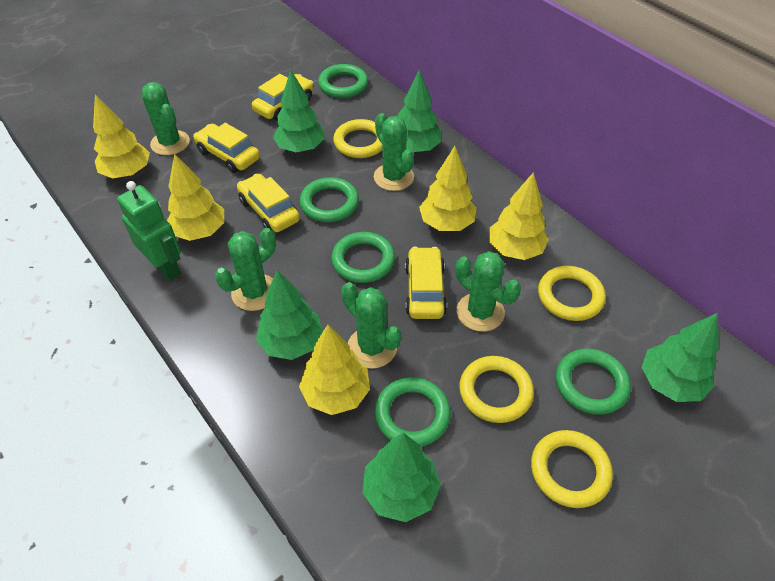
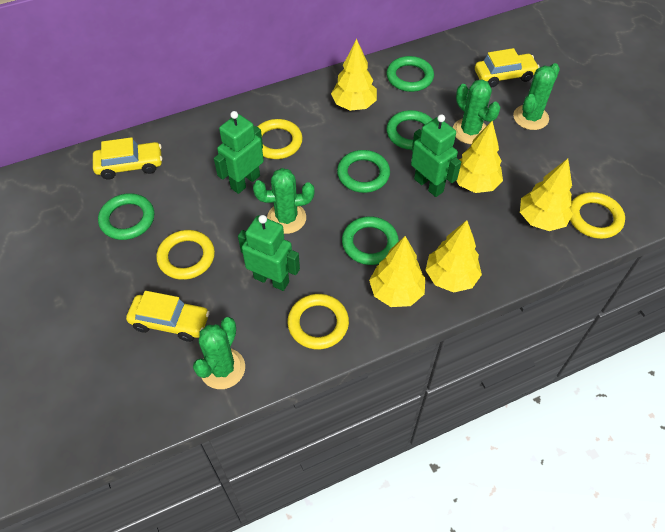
green cactus: [142,82,190,155] [215,228,276,311] [341,282,401,369] [374,113,414,191] [455,251,521,332] = 5 -> [193,317,245,389] [253,168,314,234] [453,79,500,144] [513,63,560,130] = 4
green robot: [117,181,181,281] = 1 -> [214,111,264,194] [238,215,300,291] [411,114,461,197] = 3
green tree: [256,270,323,360] [273,70,325,152] [362,433,441,522] [398,70,442,152] [641,313,718,402] = 5 -> none = 0
yellow car: [193,123,260,173] [237,174,300,232] [252,74,314,121] [405,247,447,319] = 4 -> [93,137,162,180] [126,291,210,342] [475,48,540,88] = 3

